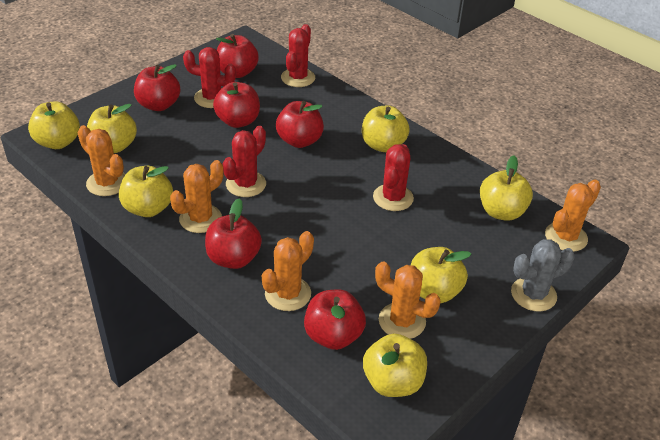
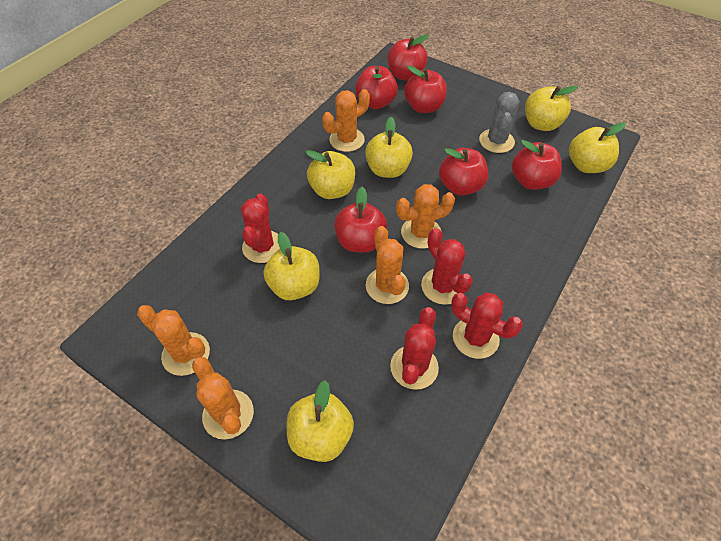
yellow apple: [28,101,80,149] [87,104,137,153] [119,166,173,217] [362,106,410,152] [363,334,427,397] [410,247,471,303] [480,156,533,221] = 7 -> [263,232,320,300] [287,380,354,462] [306,150,355,199] [365,117,413,178] [525,86,578,131] [569,122,626,173] = 6

